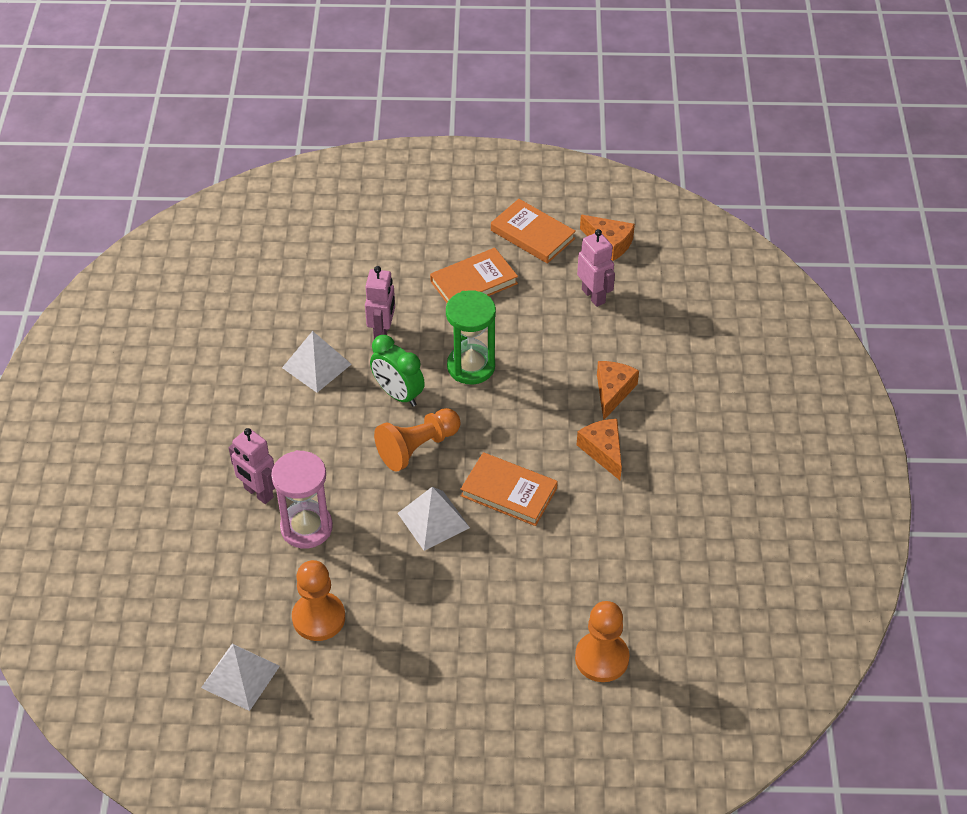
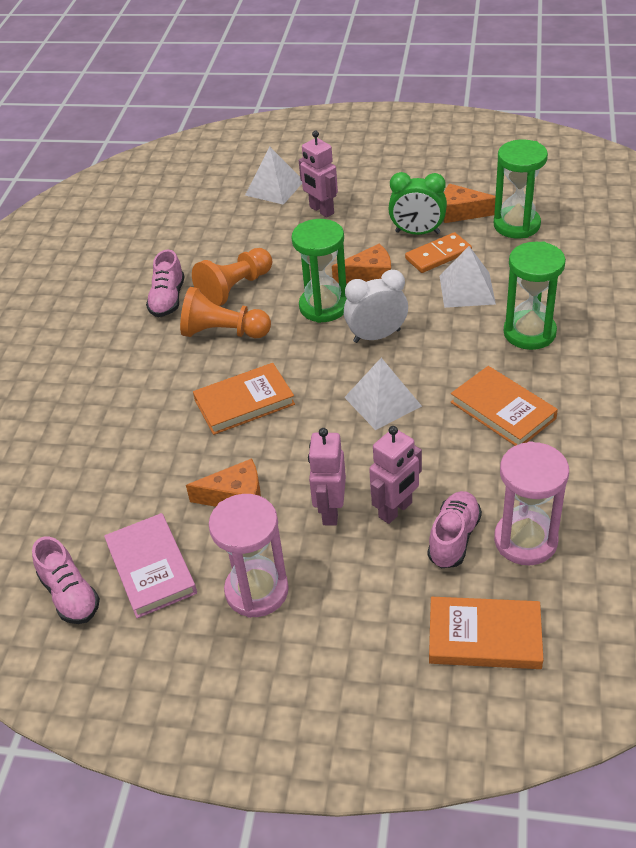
green hourglass: [446,290,496,384] = 1 -> [291,219,347,323] [494,139,548,238] [504,241,566,350] = 3
orange domino: none = 0 -> [405,232,472,273] = 1
orange pawn: [292,560,345,641] [374,408,460,472] [575,601,629,682] = 3 -> [180,287,271,338] [192,248,272,306] = 2
pink book: none = 0 -> [104,513,197,618] = 1
pink hourglass: [271,450,333,549] = 1 -> [209,494,289,618] [494,441,569,565] = 2
pink shoe: none = 0 -> [32,537,100,624] [146,250,184,317] [427,491,482,568] = 3
white clock: none = 0 -> [344,270,408,343] = 1

